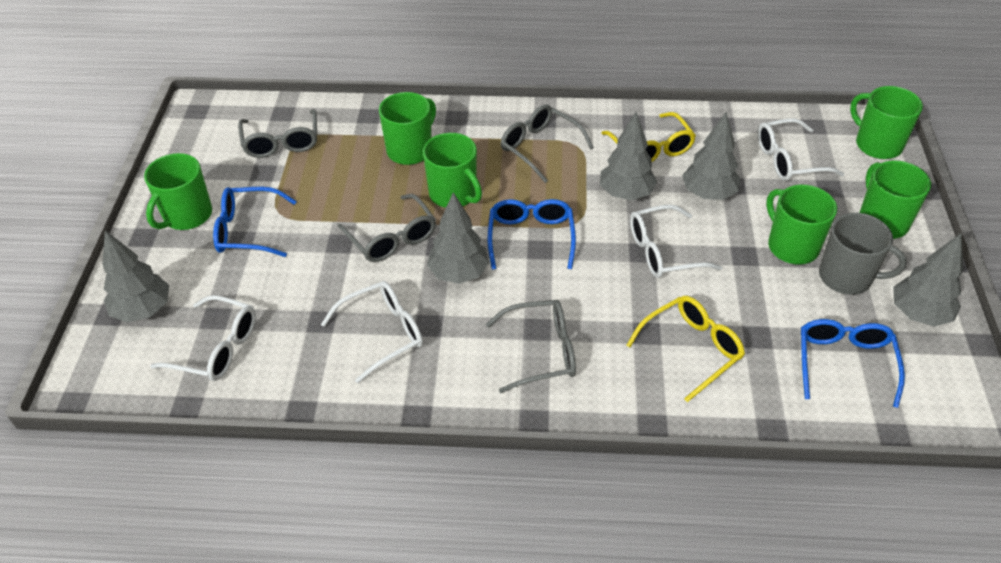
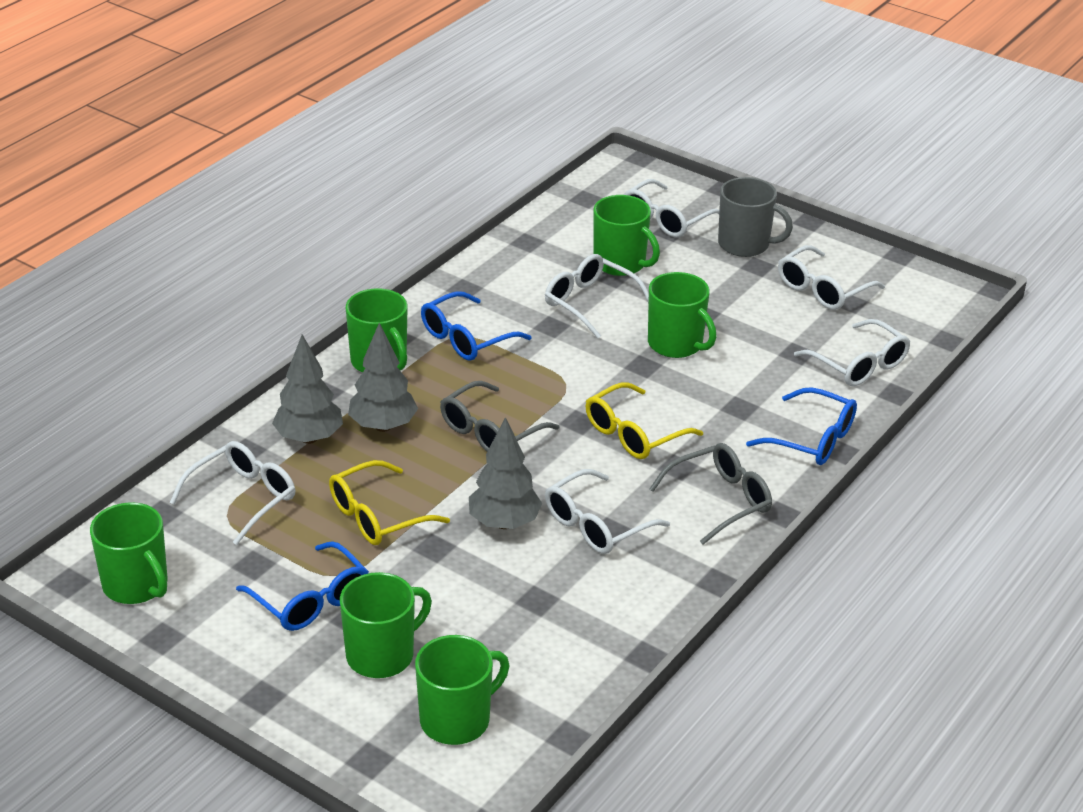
grey glasses: [238,109,317,158] [337,194,436,262] [486,300,576,393] [501,104,594,183] = 4 -> [440,381,559,451] [649,443,772,545] = 2
grey tree: [102,230,169,322] [427,192,489,284] [600,112,657,200] [682,112,740,200] [893,233,963,326] = 5 -> [272,334,343,444] [348,323,418,432] [469,417,542,529] = 3
white glasses: [150,295,256,381] [321,281,423,383] [630,205,722,278] [757,118,844,181] = 4 -> [170,441,295,545] [545,254,649,339] [545,469,670,554] [623,179,719,237] [778,245,885,310] [794,319,911,386] = 6

